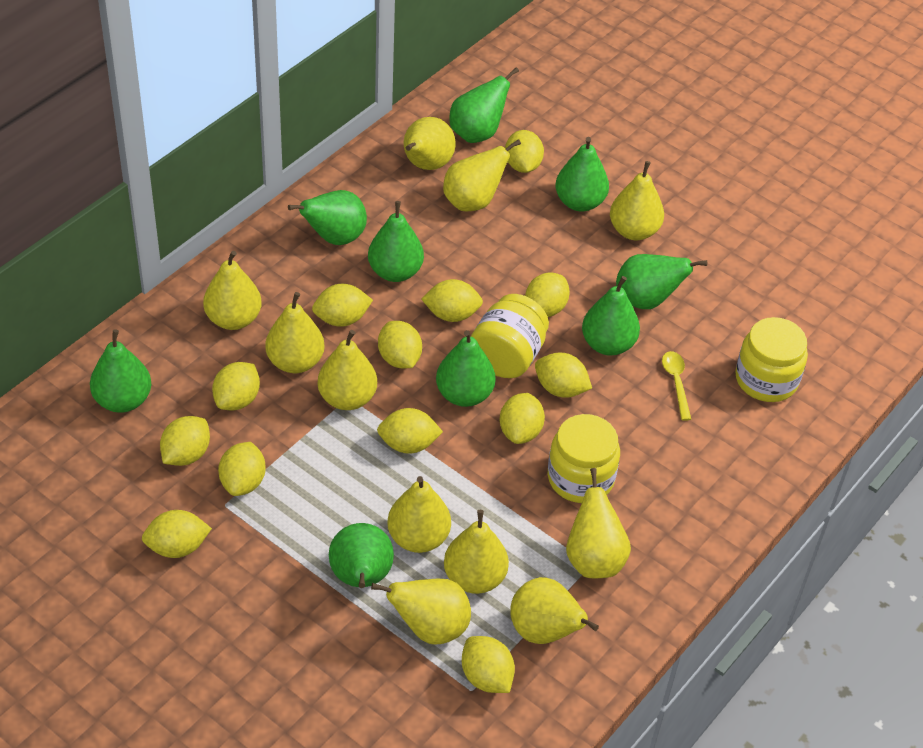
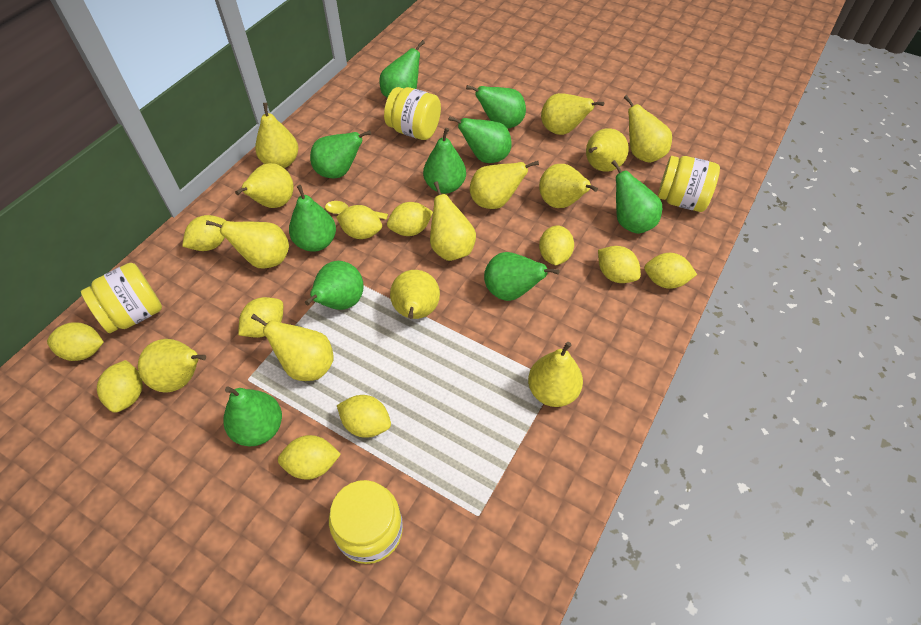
green pear: [90,329,151,413] [288,190,367,245] [329,523,394,588] [368,201,424,282] [436,330,495,407] [450,67,519,143] [555,137,609,212] [582,276,640,356] [616,254,707,309] = 9 -> [223,386,282,446] [289,185,336,252] [305,261,364,310] [310,130,371,178] [379,40,425,98] [423,128,466,194] [448,116,512,163] [466,85,526,129] [484,252,559,301] [612,160,662,234] = 10
yellow jar: [471,294,549,378] [548,414,620,503] [735,317,808,402] = 3 -> [81,263,162,333] [329,480,403,564] [384,87,441,140] [658,156,720,212] = 4
yellow lemon: [142,510,212,558] [160,416,210,466] [212,362,260,410] [218,442,266,496] [312,284,373,327] [377,408,443,454] [378,321,422,368] [421,279,483,322] [462,636,515,693] [500,393,545,444] [505,130,544,173] [525,272,570,317] [535,353,592,398] = 13 -> [47,322,104,361] [97,360,143,413] [182,215,226,251] [238,297,283,338] [278,435,341,480] [336,205,382,239] [337,395,391,438] [387,202,433,236] [539,225,574,265] [598,246,641,283] [644,253,697,289] = 11
yellow pear: [203,251,262,330] [265,292,324,373] [318,330,377,410] [371,579,471,644] [387,476,451,553] [404,117,455,170] [443,139,521,211] [444,510,509,594] [510,577,599,644] [566,468,631,578] [610,161,664,240] = 11 -> [138,339,206,392] [206,220,289,269] [235,163,294,208] [251,314,334,381] [255,103,298,168] [390,270,440,319] [430,181,476,261] [470,161,539,209] [528,342,583,407] [539,164,598,208] [541,93,604,135] [586,128,629,172] [624,95,672,163] = 13

